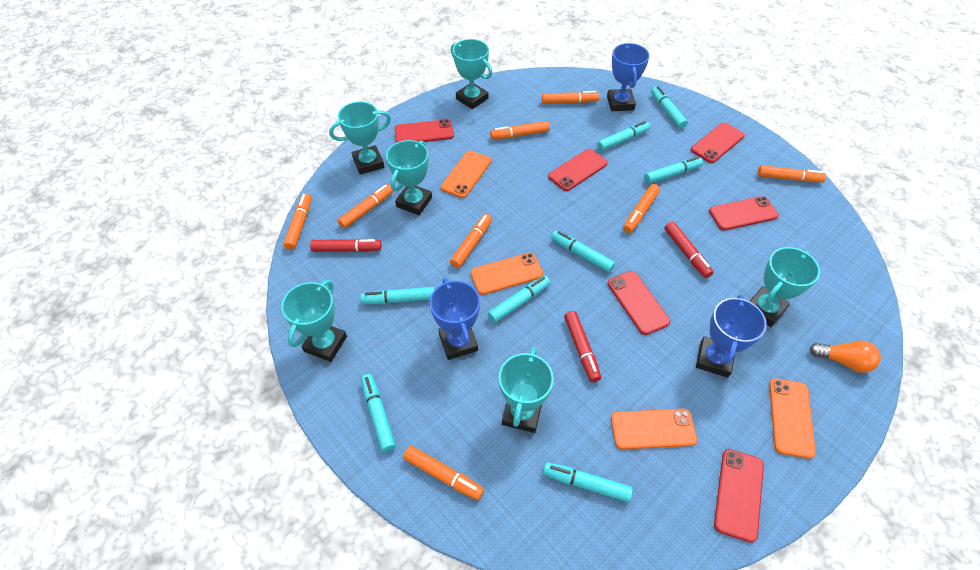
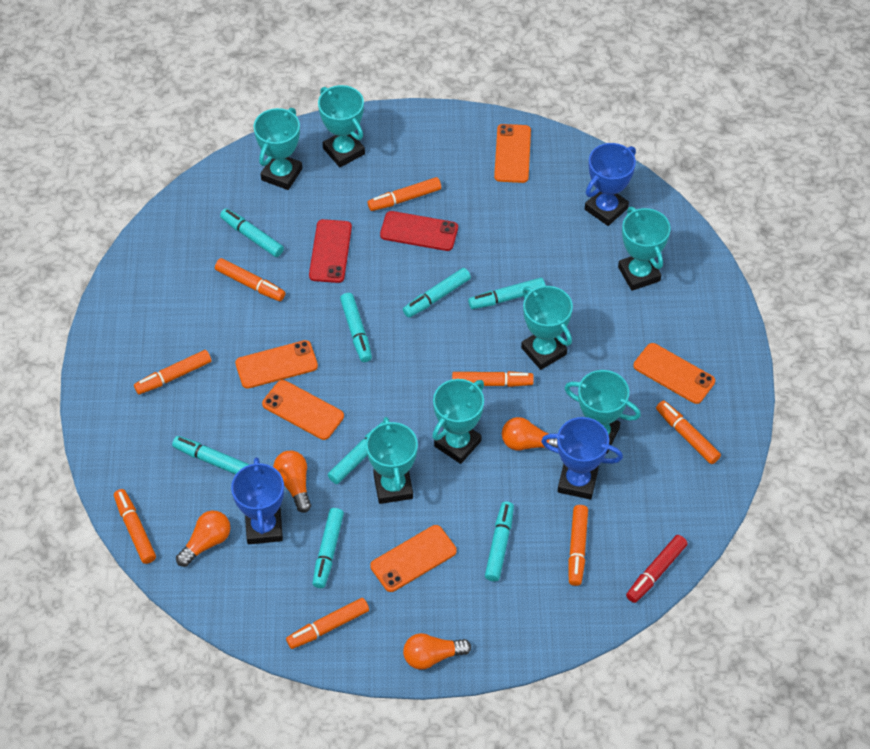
orange light bulb: [810,341,881,373] = 1 -> [176,511,230,567] [273,451,311,513] [403,633,471,670] [502,417,558,451] = 4
orange phone: [441,151,491,198] [471,252,543,295] [611,409,697,449] [769,378,816,459] = 4 -> [235,340,318,389] [262,380,344,440] [370,525,457,592] [494,124,531,183] [633,343,715,404] = 5
red marker: [310,239,382,252] [564,311,601,382] [664,221,713,278] = 3 -> [626,535,688,603] = 1
red phone: [394,119,454,143] [548,149,608,191] [608,271,670,335] [691,123,745,163] [709,196,779,231] [714,449,764,543] = 6 -> [309,219,352,283] [380,211,458,251] = 2
turquoise trophy: [281,280,347,362] [329,101,391,175] [386,140,432,215] [451,39,492,109] [499,347,554,433] [750,247,820,327] = 6 -> [254,108,302,190] [318,85,365,167] [366,417,418,504] [432,379,484,464] [521,286,573,370] [565,370,641,454] [618,207,671,291] = 7

